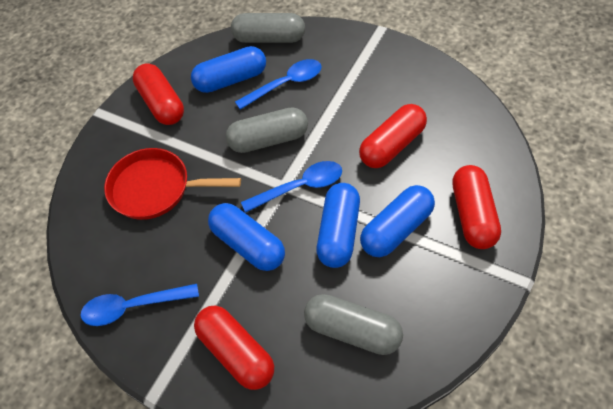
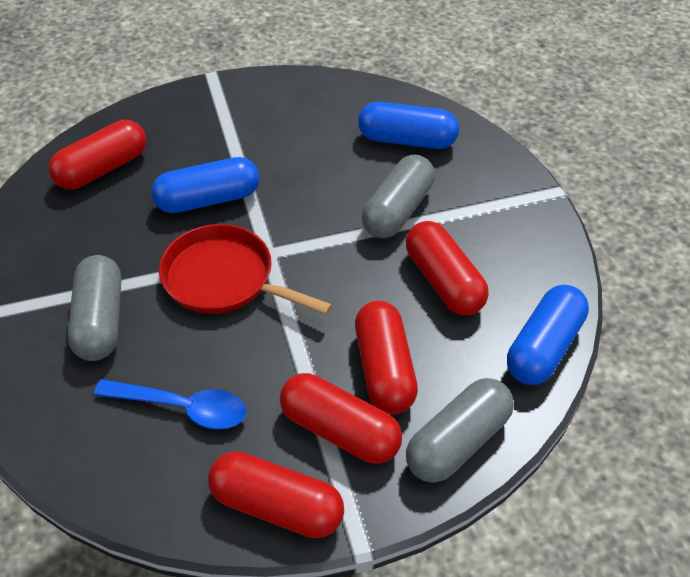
blue capsule: [191,46,266,93] [208,203,285,271] [316,183,360,268] [360,185,435,257] = 4 -> [151,157,259,213] [358,102,459,149] [507,285,589,385] = 3
blue spoon: [80,284,199,326] [235,59,321,110] [241,161,342,213] = 3 -> [94,379,247,429] = 1
red capsule: [133,63,184,125] [194,306,274,390] [359,104,427,168] [452,165,501,249] = 4 -> [48,120,147,189] [208,451,344,538] [280,373,402,464] [355,301,418,414] [406,221,489,315] = 5

